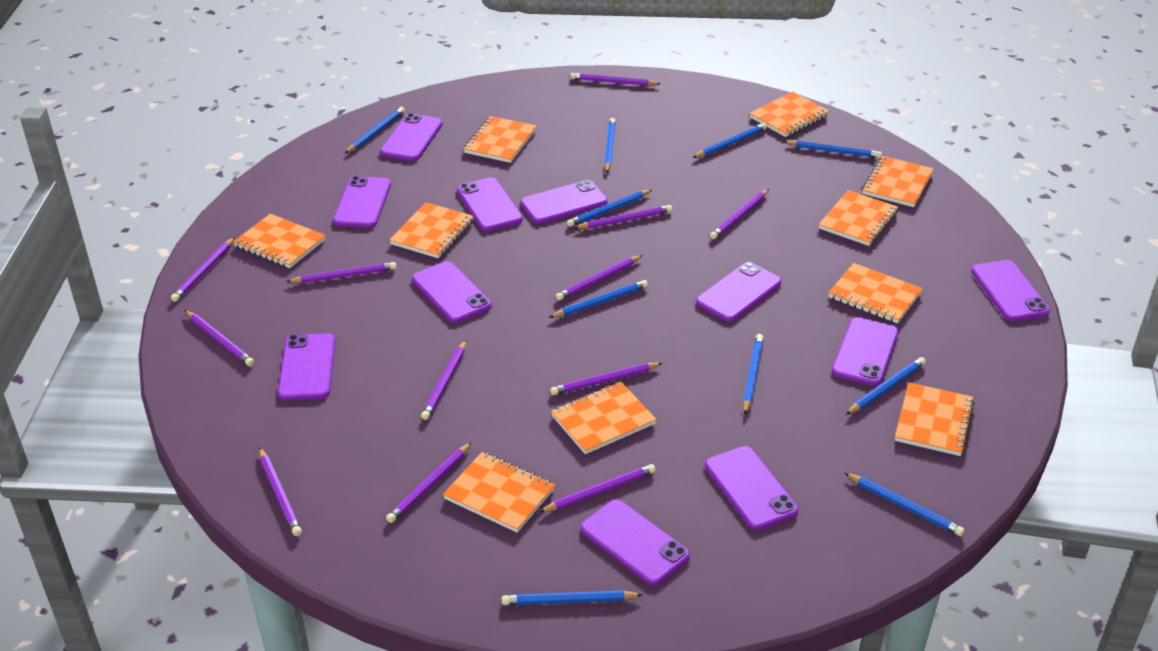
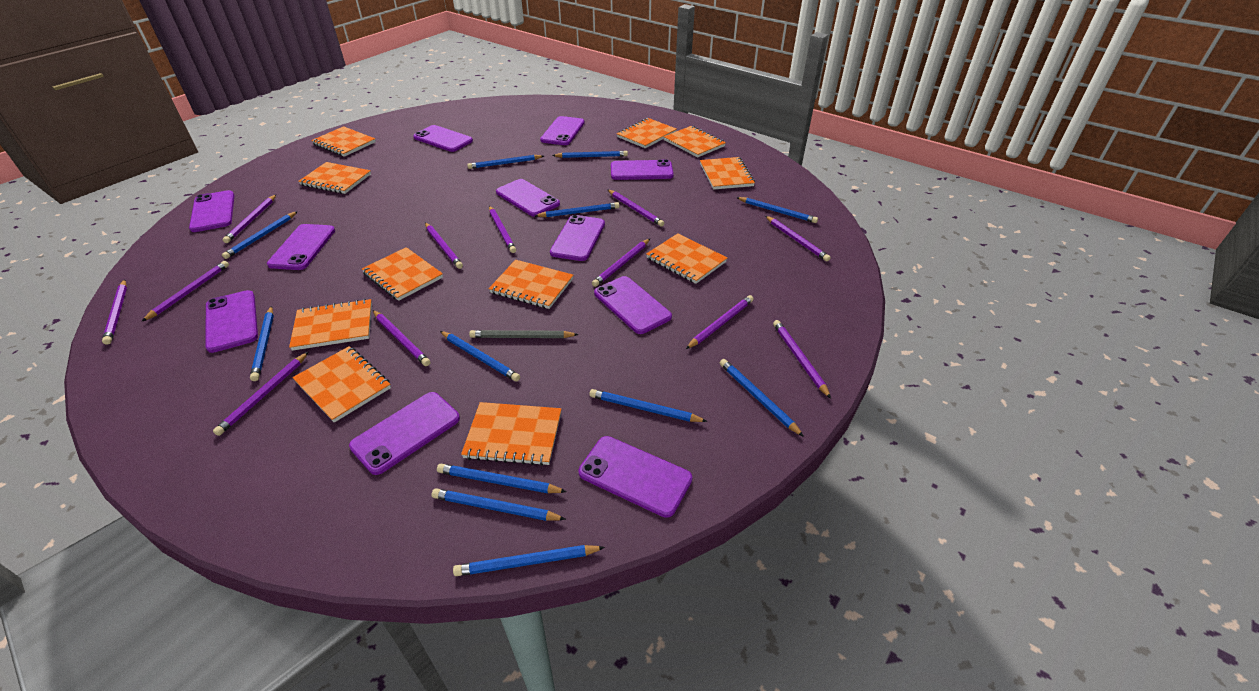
blue pencil: [345,107,405,154] [502,590,643,605] [549,280,648,318] [567,190,652,227] [604,118,616,173] [693,123,767,158] [743,334,764,414] [784,140,882,158] [845,473,965,536] [846,357,926,415] = 10 -> [222,211,298,259] [250,306,274,381] [432,488,566,521] [437,464,567,493] [440,331,520,381] [453,545,605,576] [467,155,544,169] [535,202,619,217] [552,151,628,158] [589,389,708,422] [720,359,804,437] [736,197,818,223] = 12
grey pencil: none = 0 -> [469,330,579,338] = 1
orange notebook: [233,214,326,268] [389,202,474,258] [443,452,555,533] [464,116,537,163] [551,382,657,454] [749,92,830,137] [818,190,898,246] [828,263,923,324] [862,156,934,207] [895,382,975,456] = 10 -> [289,299,372,351] [292,346,391,423] [298,162,371,194] [311,126,376,157] [362,247,443,301] [461,402,561,466] [489,260,573,309] [617,118,677,148] [646,233,727,284] [664,126,726,157] [700,157,755,190] = 11

